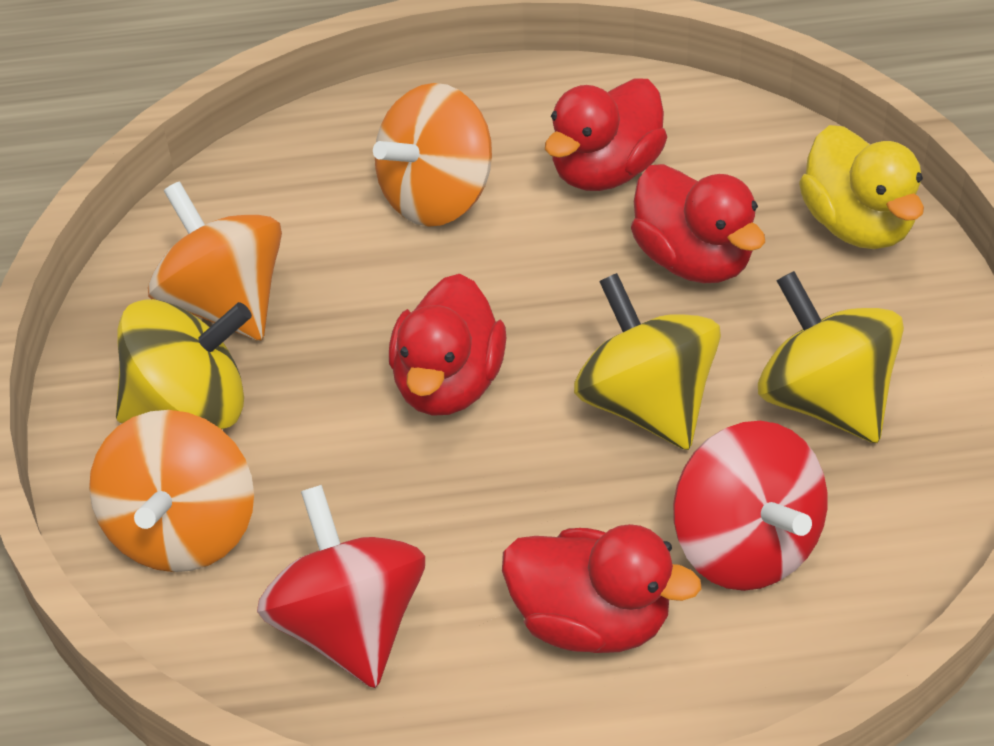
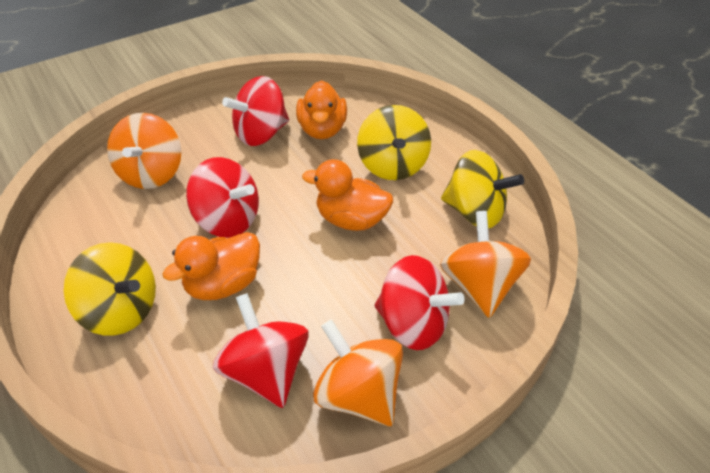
orange duck: none = 0 -> [163,232,260,300] [296,80,347,139] [302,159,393,231] = 3
red duck: [389,274,506,416] [502,524,701,653] [545,78,667,191] [631,164,765,283] = 4 -> none = 0
red spinning top: [257,485,425,688] [673,421,827,591] = 2 -> [186,157,259,238] [213,293,309,408] [222,76,289,146] [374,255,465,350] = 4
yellow duck: [799,125,924,249] = 1 -> none = 0

